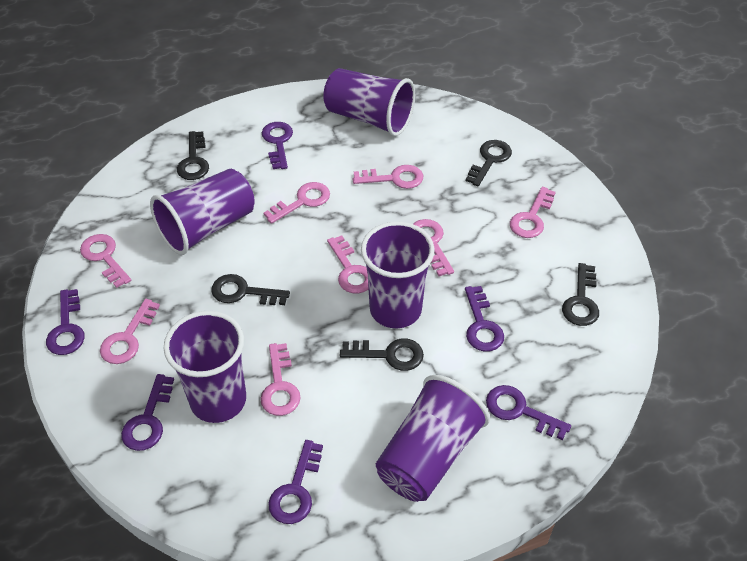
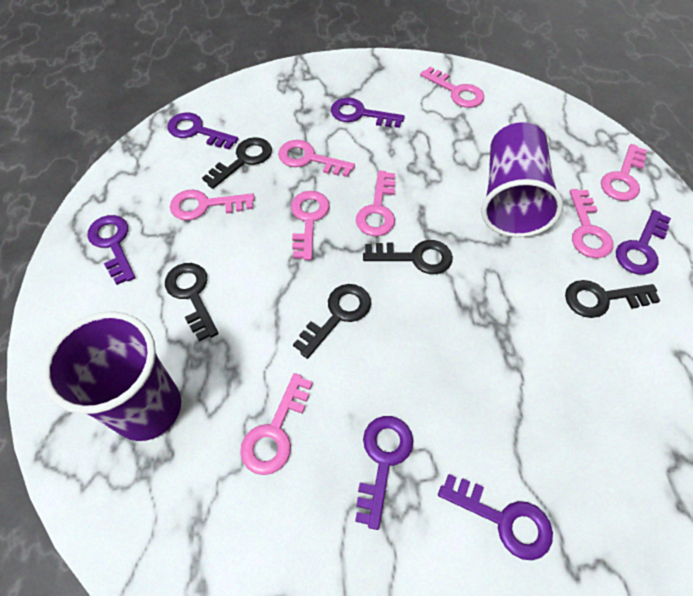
purple cup: [150,169,255,255] [163,311,246,423] [323,68,415,136] [361,221,435,328] [376,375,490,502] = 5 -> [42,311,181,441] [481,122,563,237] = 2

